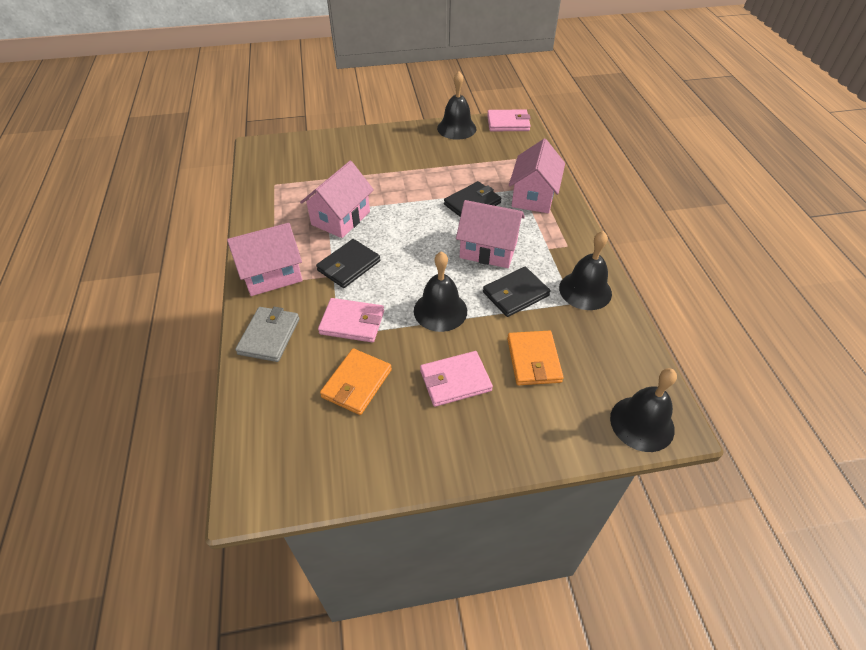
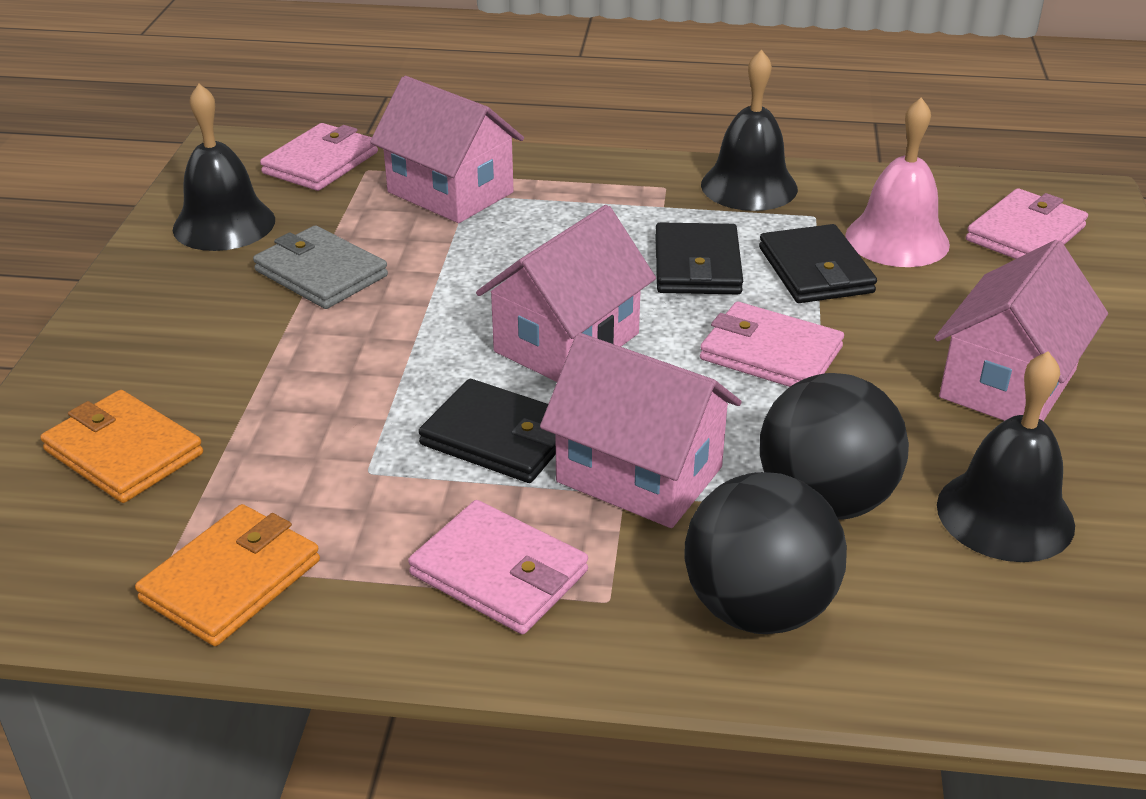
black ball: none = 0 -> [685,472,847,634] [760,373,909,520] = 2
black bell: [414,251,467,332] [437,71,476,140] [559,231,612,310] [610,368,677,452] = 4 -> [173,84,275,251] [701,49,798,211] [937,351,1075,562] = 3
pink bell: none = 0 -> [845,97,950,267] = 1
pink wallet: [318,298,384,342] [420,351,493,407] [487,110,531,131] = 3 -> [260,123,378,191] [408,500,588,634] [700,302,844,387] [966,188,1088,259] = 4

